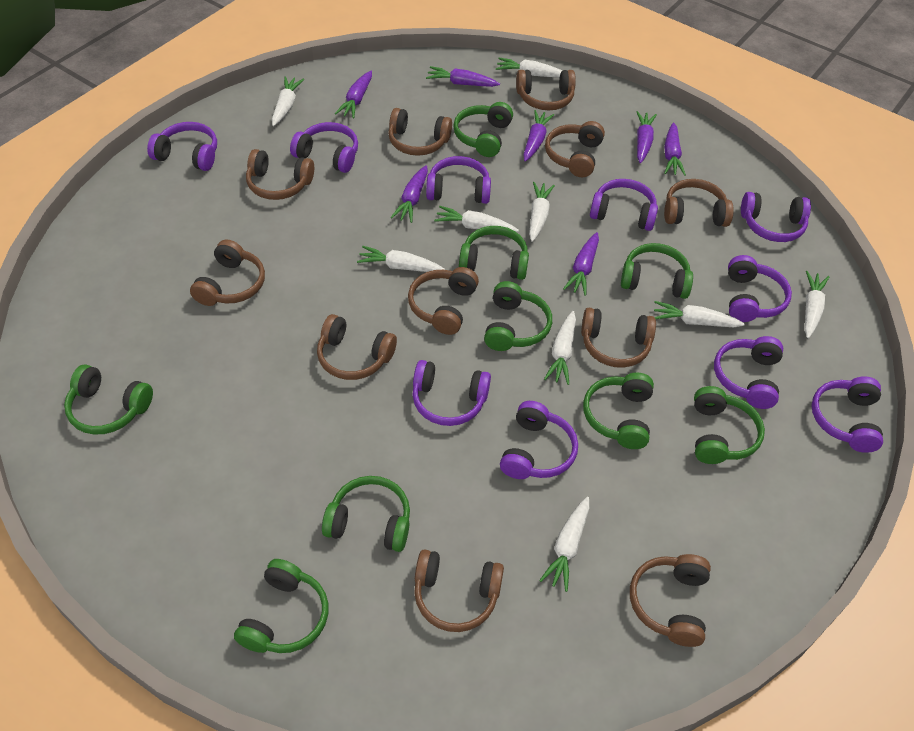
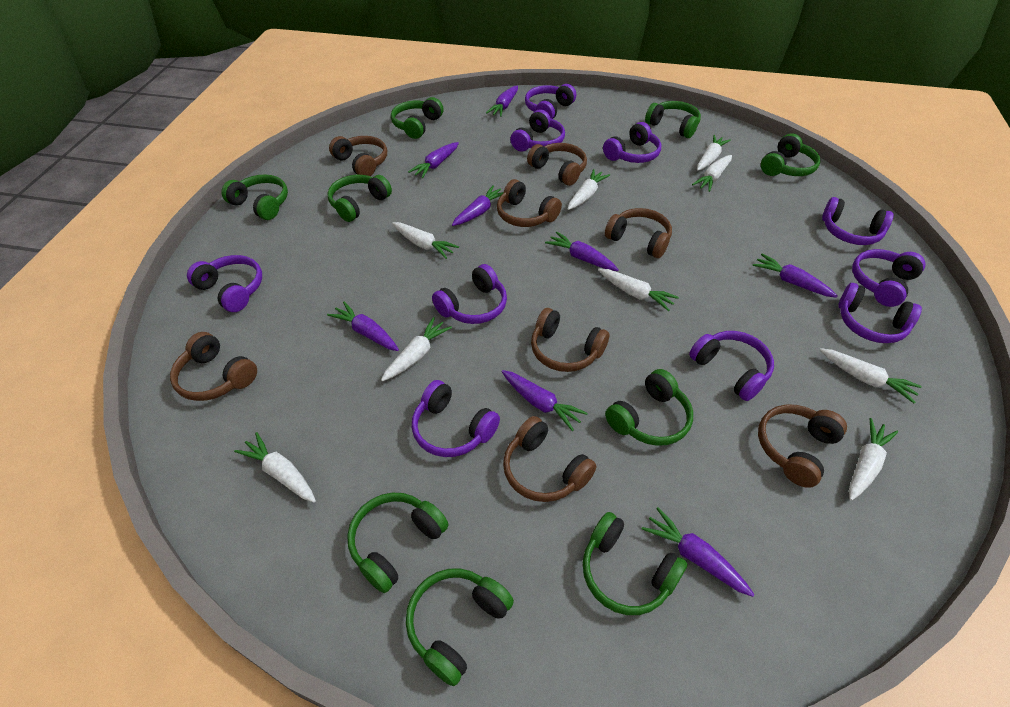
brown headphones: [190,240,265,306] [246,149,314,200] [317,314,397,380] [388,108,452,156] [408,267,479,335] [414,549,504,632] [516,70,576,110] [545,121,605,177] [581,308,656,368] [630,554,711,647] [664,179,734,227] = 11 -> [170,332,257,401] [329,136,387,176] [497,179,562,227] [503,416,597,502] [527,143,587,186] [531,308,609,372] [605,208,672,258] [758,405,847,488] = 8
purple carrot: [335,71,372,118] [391,165,428,223] [426,66,500,87] [523,110,554,161] [563,232,599,296] [637,111,657,163] [664,122,686,176] = 7 -> [327,302,399,351] [408,142,459,178] [452,185,504,226] [486,86,518,117] [502,370,588,431] [545,232,619,271] [642,507,754,597] [753,254,838,298] = 8

